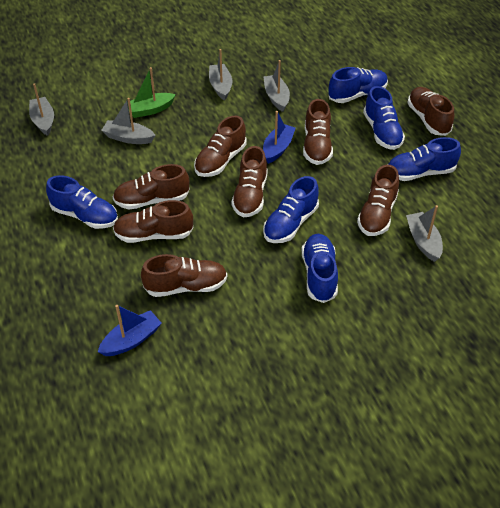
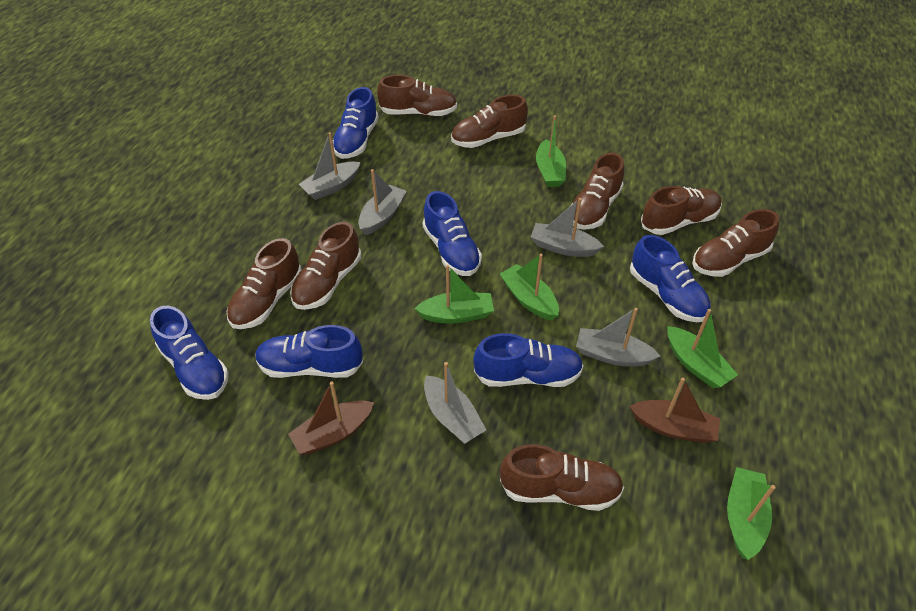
blue boat: [98,305,162,356] [263,111,296,164] = 2 -> none = 0
brown boat: none = 0 -> [288,381,374,455] [629,378,720,443] = 2
green boat: [124,67,176,118] = 1 -> [414,265,494,324] [500,254,559,321] [536,115,566,187] [667,309,738,388] [727,467,776,560] = 5

